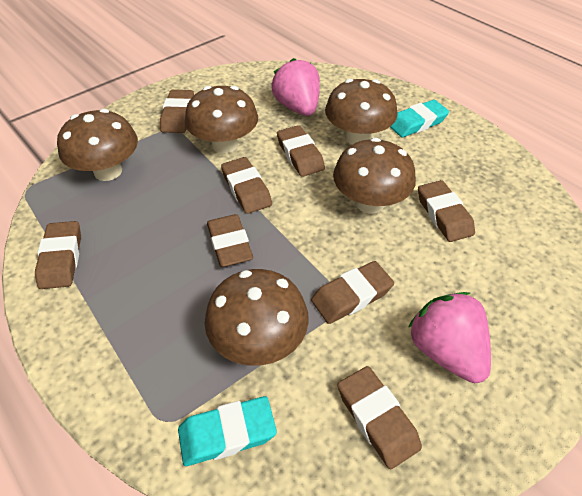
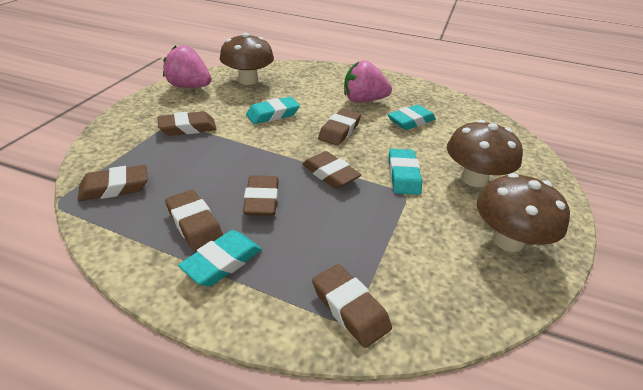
brown eraser: [35,221,81,289] [160,90,194,133] [207,214,253,267] [221,157,272,214] [277,125,325,177] [311,261,394,324] [338,366,422,469] [418,180,475,242] = 8 -> [78,165,148,201] [157,111,216,136] [165,190,223,251] [243,175,279,216] [302,151,361,189] [312,264,392,348] [318,109,361,146] = 7
brown mushroom: [57,109,138,181] [185,86,258,153] [205,269,309,366] [325,79,397,145] [333,138,416,213] = 5 -> [220,33,274,85] [447,120,523,187] [477,173,570,252] = 3
turquoise eraser: [178,396,277,466] [390,100,449,137] = 2 -> [178,230,262,287] [246,97,300,124] [388,104,436,130] [388,149,422,195] = 4

